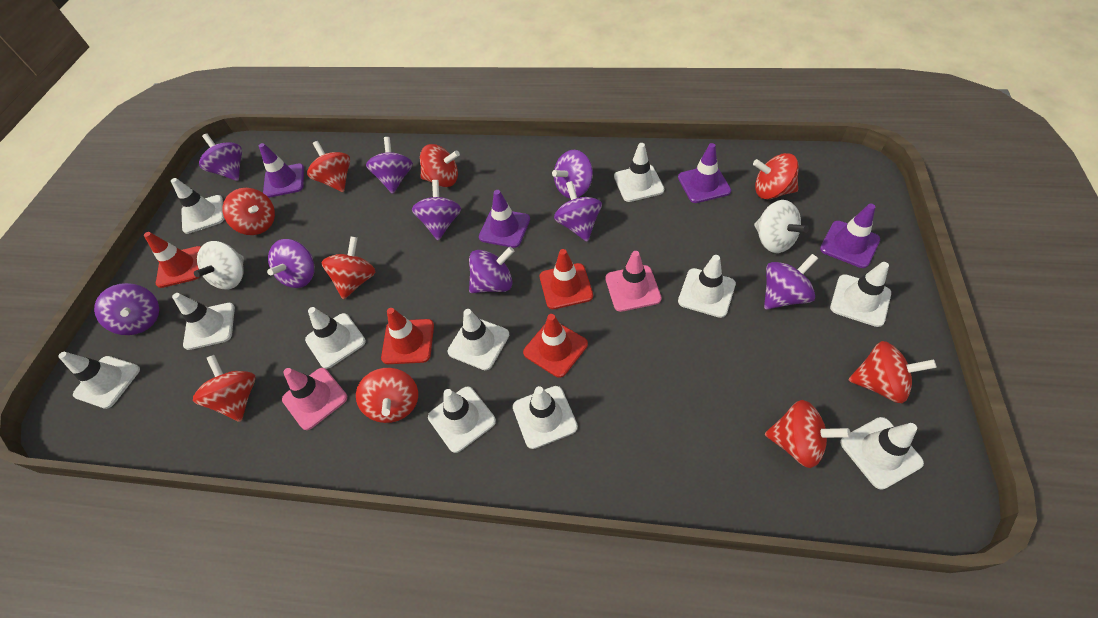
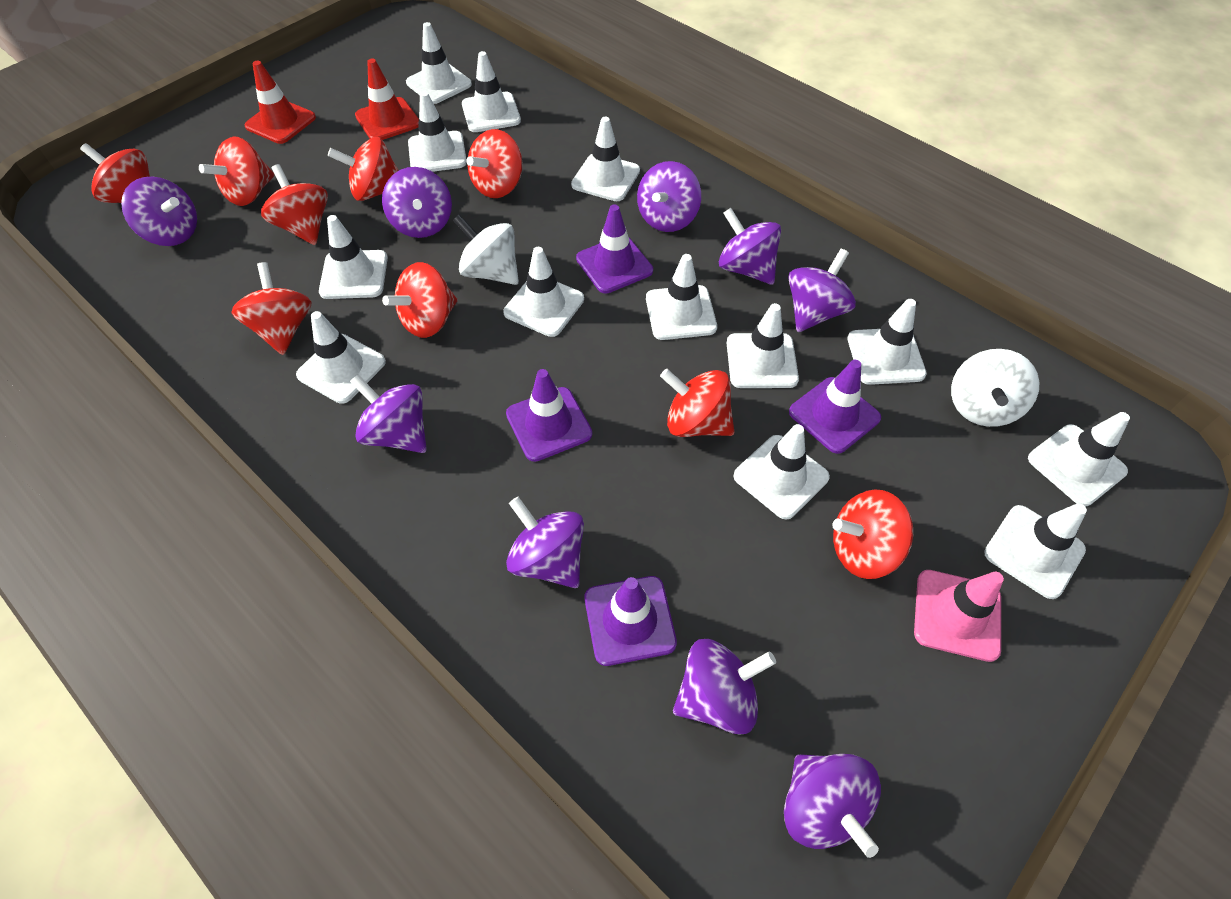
pink traffic cone: [282,368,347,430] [605,251,662,312] = 2 -> [914,570,1004,662] = 1
red traffic cone: [144,232,201,288] [381,308,434,364] [523,314,588,378] [540,249,593,309] = 4 -> [245,61,316,144] [355,59,419,140] = 2
white traffic cone: [58,352,140,409] [171,178,225,234] [172,293,235,350] [305,307,366,369] [428,386,496,453] [448,309,509,370] [513,386,578,449] [614,143,664,202] [678,255,736,318] [830,262,891,327] [840,417,924,490] = 11 -> [296,311,386,404] [319,215,388,299] [406,22,472,104] [408,91,467,172] [462,51,521,132] [503,247,584,337] [571,117,640,201] [646,254,717,340] [727,303,799,388] [733,424,830,519] [847,299,927,385] [984,503,1087,599] [1028,412,1130,506] = 13

